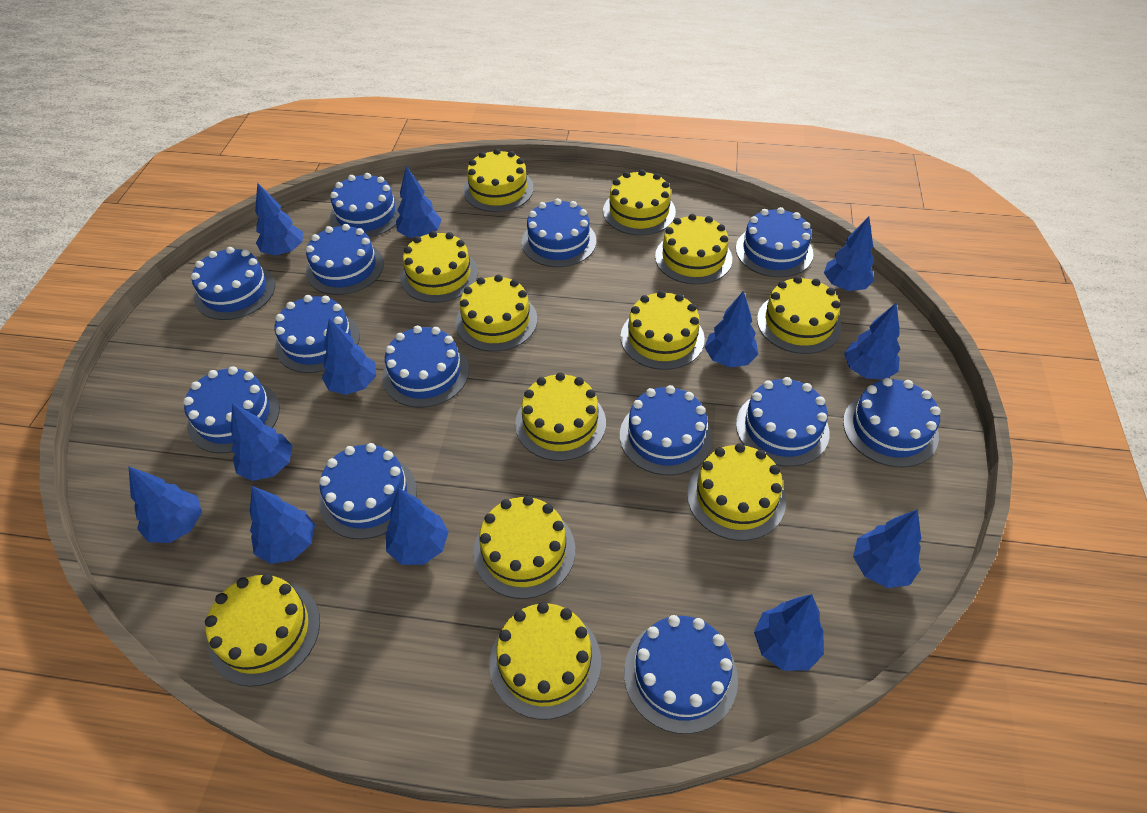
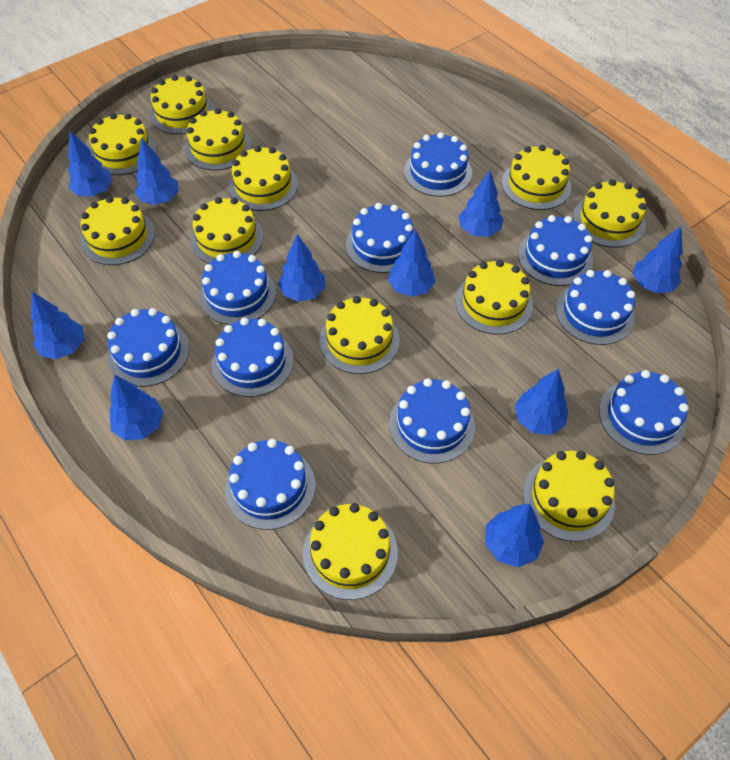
blue cake: [183,366,280,453] [191,247,275,320] [275,295,360,373] [306,224,384,295] [319,443,417,539] [330,173,400,238] [382,326,469,408] [522,198,596,267] [620,385,712,475] [624,615,738,734] [736,207,814,278] [736,377,829,467] [843,378,941,467] = 13 -> [107,308,189,387] [199,251,276,325] [212,318,293,397] [225,439,315,530] [346,203,414,273] [389,378,475,463] [404,132,472,197] [518,215,593,286] [556,270,635,345] [599,370,689,455] = 10
blue tree: [128,466,202,543] [231,403,292,481] [250,486,315,564] [255,183,303,256] [322,318,376,395] [386,488,449,565] [396,166,442,238] [704,291,758,368] [754,594,824,671] [824,216,875,291] [844,303,900,380] [853,509,921,588] = 12 -> [31,292,84,359] [68,130,113,196] [109,374,163,441] [135,138,179,205] [278,234,325,302] [388,229,435,297] [458,170,503,237] [485,503,544,567] [515,369,568,435] [633,226,683,293] = 10

